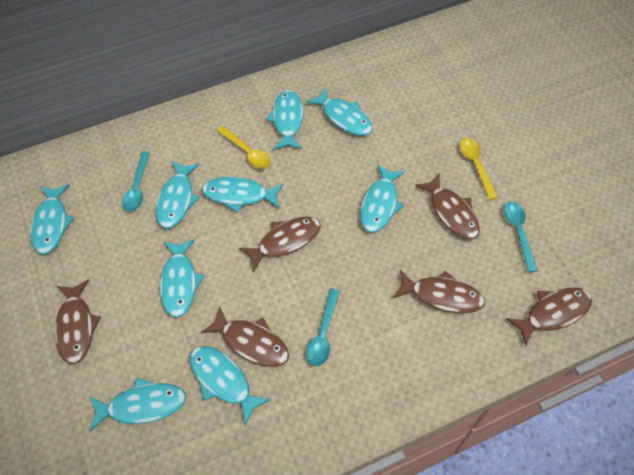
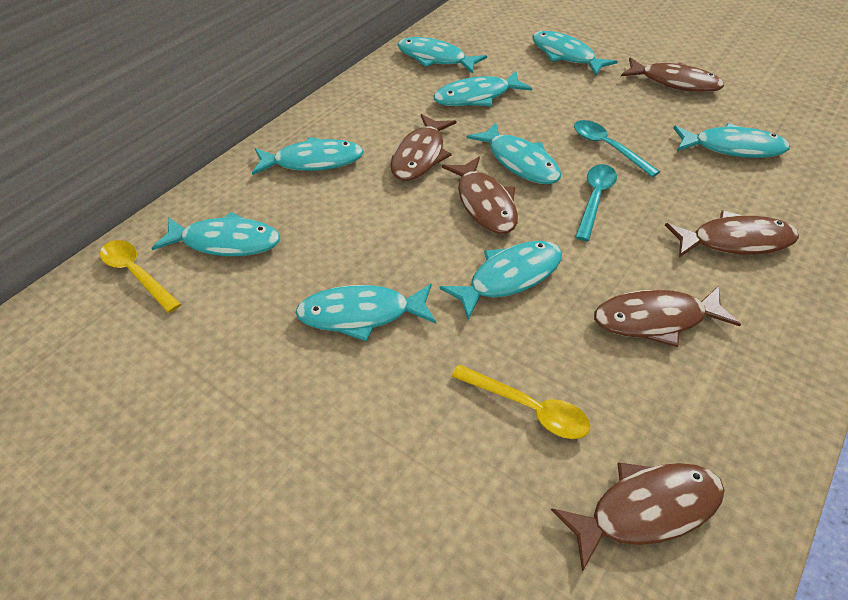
turquoise spoon: [122,151,150,212] [306,289,340,366] [504,201,538,272] = 3 -> [574,120,660,177] [575,164,617,241] = 2

